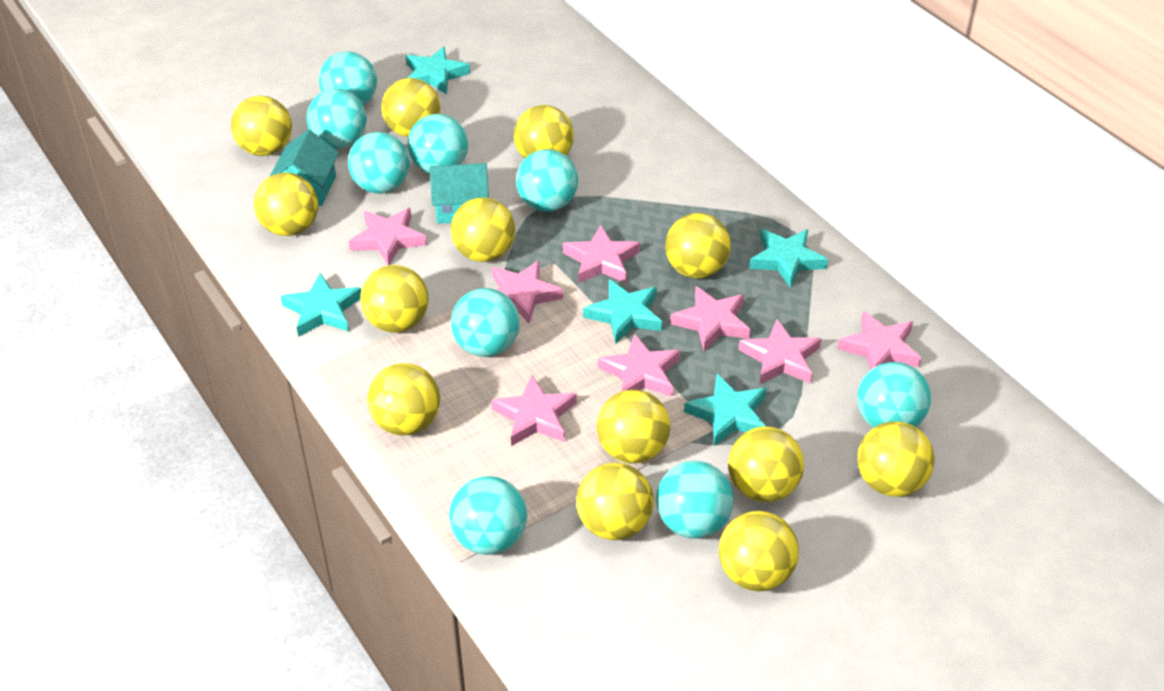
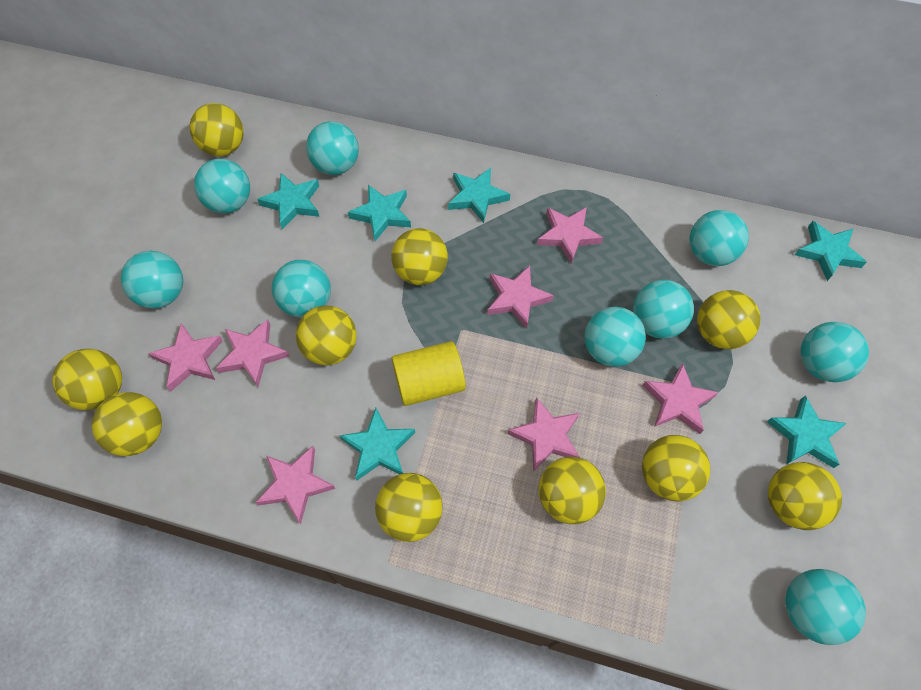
pink star: [349,208,427,265] [491,375,577,446] [492,261,563,324] [563,225,640,283] [598,333,680,397] [670,286,751,351] [738,319,821,384] [837,311,921,370] = 8 -> [148,323,223,391] [216,319,289,387] [256,446,336,524] [487,266,554,329] [508,397,580,472] [537,207,603,264] [642,363,719,434] = 7
turquoise house: [270,129,339,206] [430,163,489,224] = 2 -> none = 0
turquoise star: [280,273,361,337] [406,47,470,94] [583,279,662,344] [684,374,767,446] [749,229,828,288] = 5 -> [257,173,320,229] [340,408,415,480] [348,185,411,241] [448,168,510,223] [767,396,847,468] [795,221,867,281] = 6
yellow ball: [231,96,292,156] [254,172,318,236] [360,265,429,333] [367,363,440,435] [381,78,440,137] [451,197,515,262] [514,105,574,159] [576,463,654,540] [596,389,670,464] [665,213,731,278] [719,511,799,591] [728,426,804,502] [857,421,935,497] = 13 -> [52,349,122,410] [92,392,162,456] [189,103,244,156] [296,305,357,365] [375,473,443,542] [391,228,448,285] [539,457,606,524] [642,435,710,501] [697,290,761,349] [768,462,842,530] = 10
yellow cylinder: none = 0 -> [391,341,466,406] = 1

